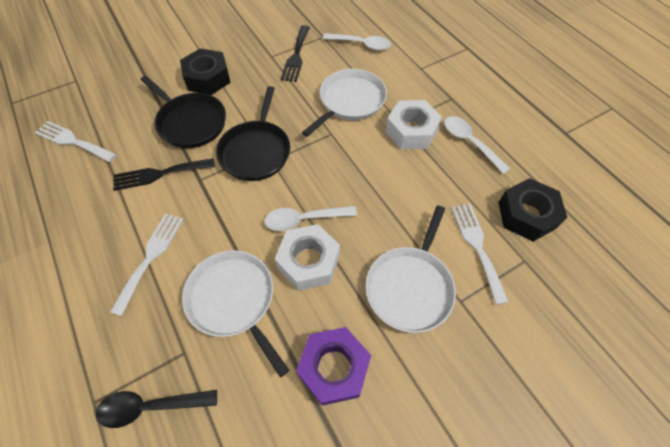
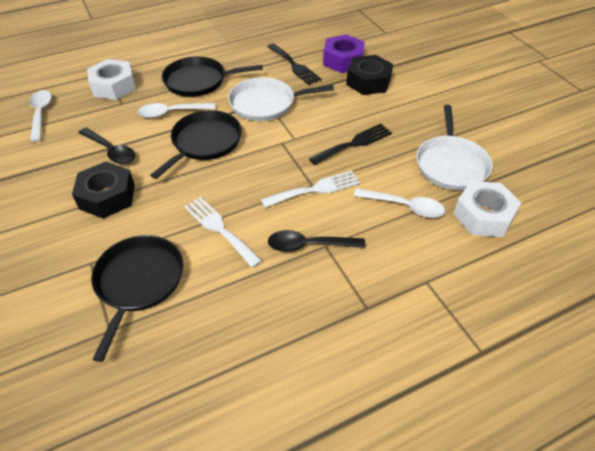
black pan: [141,76,226,148] [216,86,290,181] = 2 -> [91,235,183,362] [150,110,242,179] [162,57,263,97] = 3
black spoon: [96,390,217,428] = 1 -> [79,128,136,164] [268,230,365,252] = 2
white fork: [35,121,117,162] [110,213,184,316] [451,204,509,305] = 3 -> [184,197,262,268] [261,171,360,208] = 2
white pan: [182,250,289,377] [302,69,387,137] [365,205,456,333] = 3 -> [228,77,334,121] [416,105,493,190] = 2

